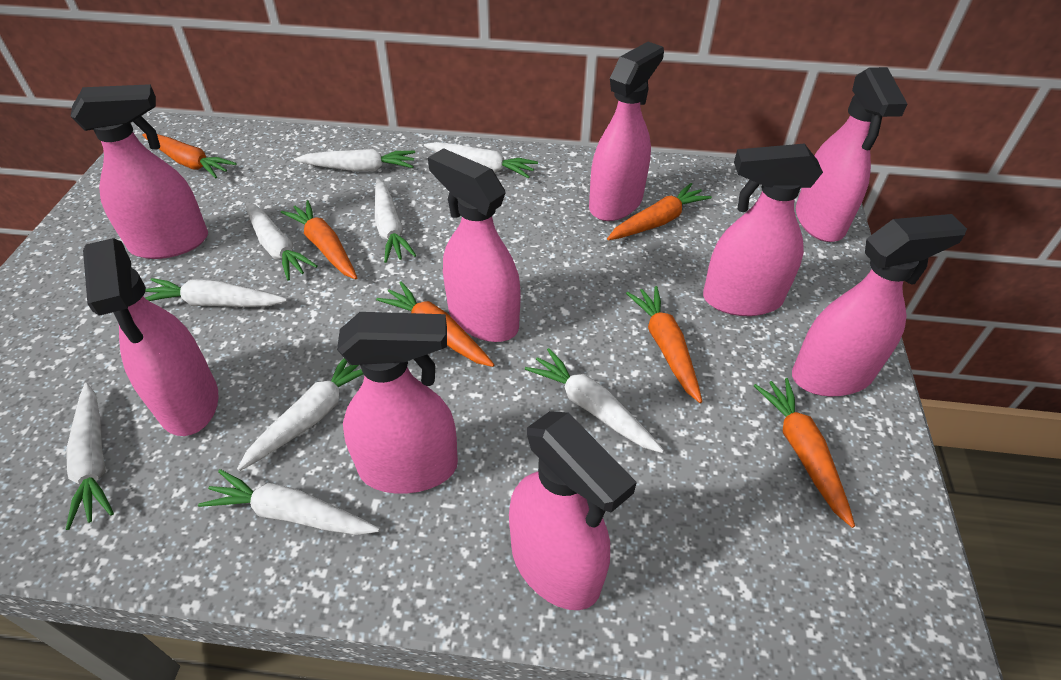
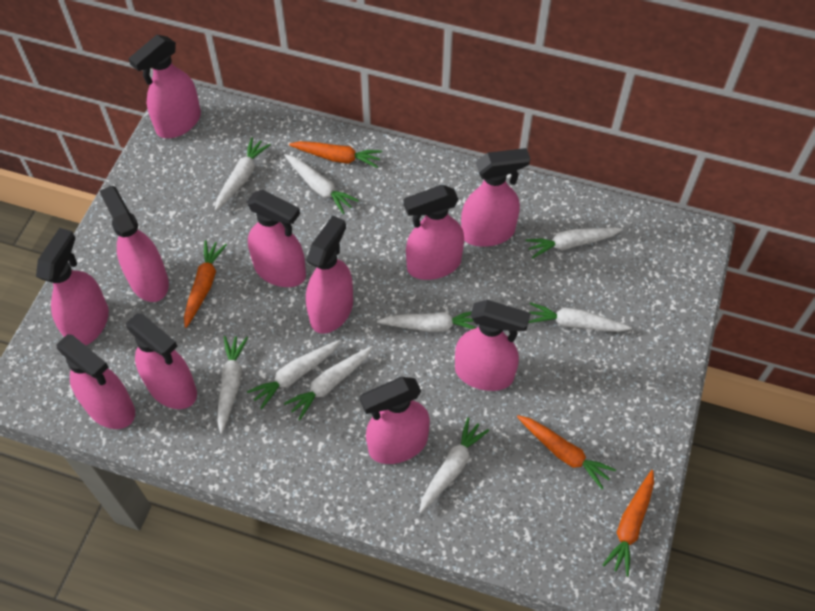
orange carrot: [142,134,237,178] [281,200,357,279] [376,282,495,367] [607,183,712,240] [626,286,702,403] [754,378,855,528] = 6 -> [184,240,227,328] [289,141,382,168] [517,415,616,489] [603,470,654,577] = 4
pink spray bottle: [71,84,208,259] [83,238,219,436] [337,312,458,494] [428,148,521,342] [509,411,637,610] [589,42,664,221] [703,143,823,316] [792,214,967,396] [796,67,907,242] = 9 -> [36,228,109,346] [56,334,135,429] [100,185,169,302] [126,313,197,409] [128,35,201,138] [247,189,306,287] [306,216,353,334] [360,377,430,464] [403,185,464,280] [455,300,531,391] [461,148,530,247] = 11

